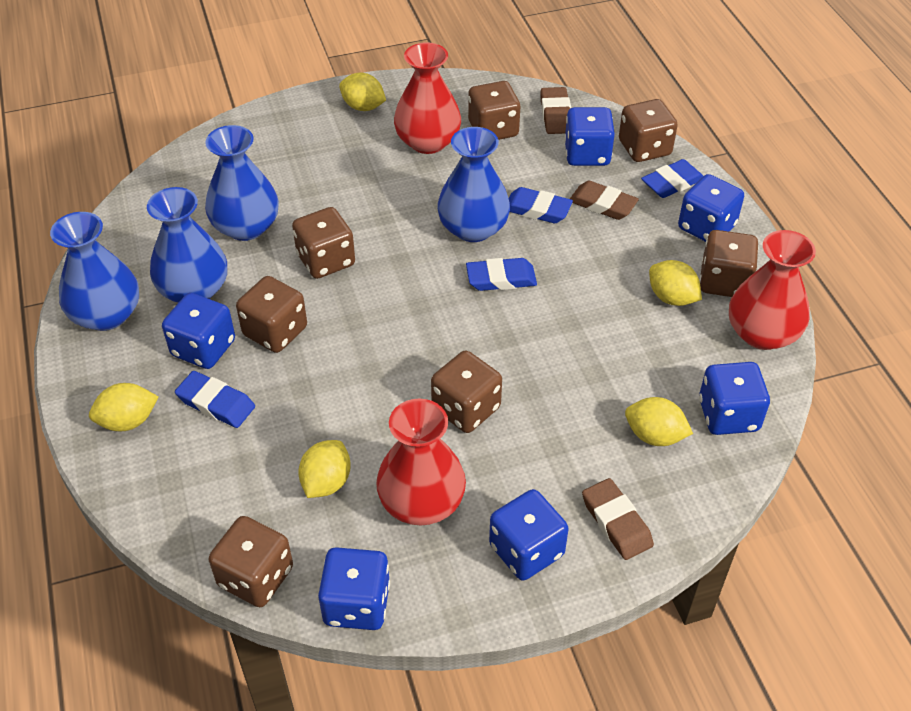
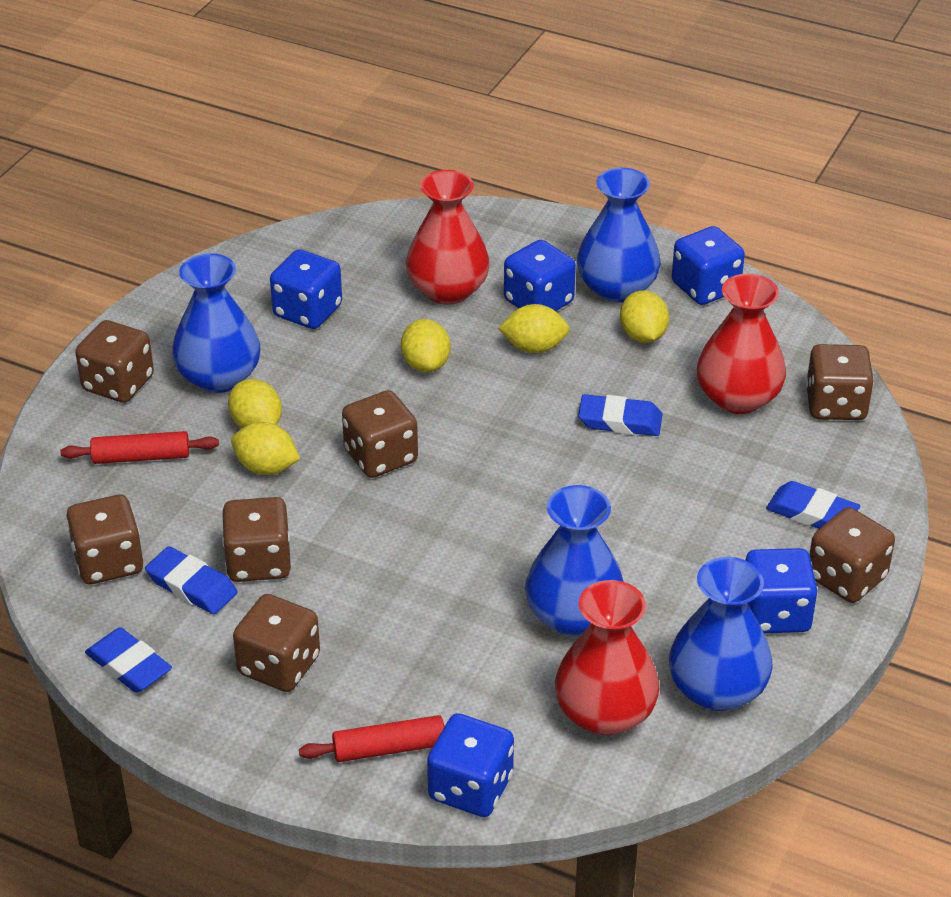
blue dice: [162,293,235,369] [318,547,390,630] [489,489,568,581] [564,107,615,166] [678,174,744,242] [699,362,770,435] = 6 -> [270,249,342,329] [427,713,514,817] [504,240,576,311] [672,226,745,305] [746,548,818,633] = 5
brown eraser: [541,87,571,134] [570,181,639,220] [582,478,654,560] = 3 -> none = 0
red rolling pin: none = 0 -> [60,431,219,464] [299,715,445,762] = 2

